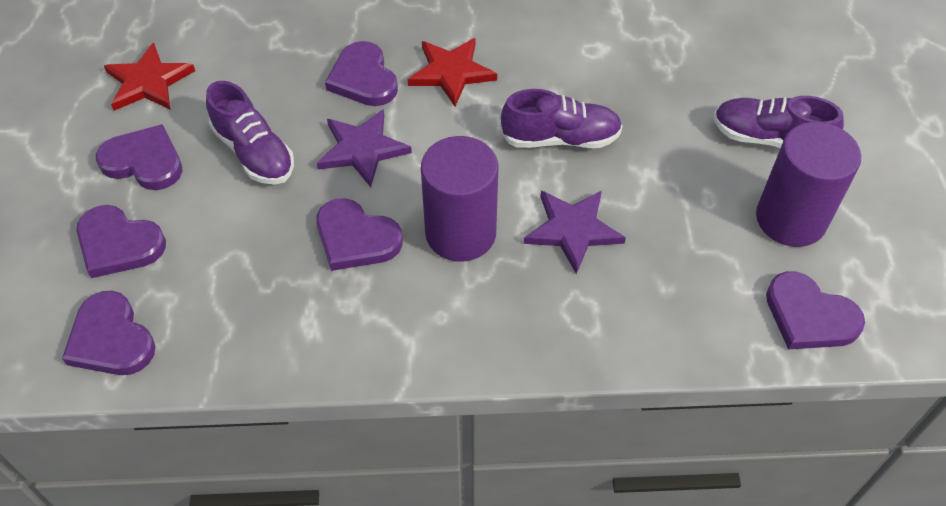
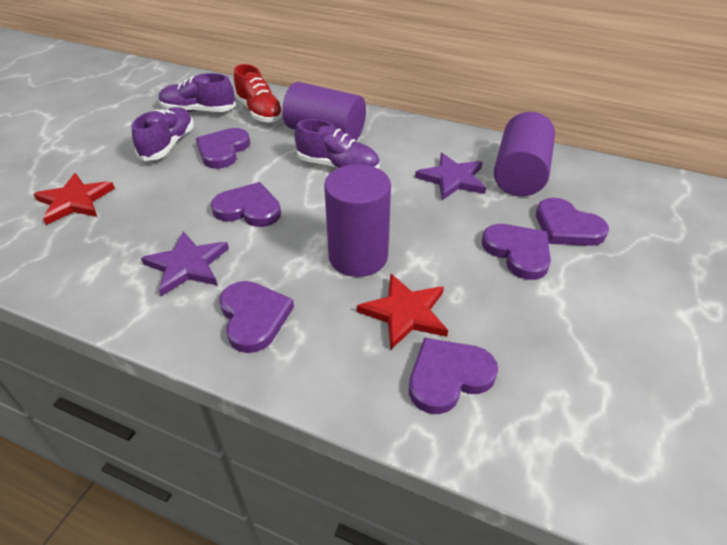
purple cylinder: [421,136,499,262] [756,122,861,247] = 2 -> [282,82,366,142] [324,164,391,277] [494,112,555,196] = 3
red shoe: none = 0 -> [234,64,283,122] = 1

